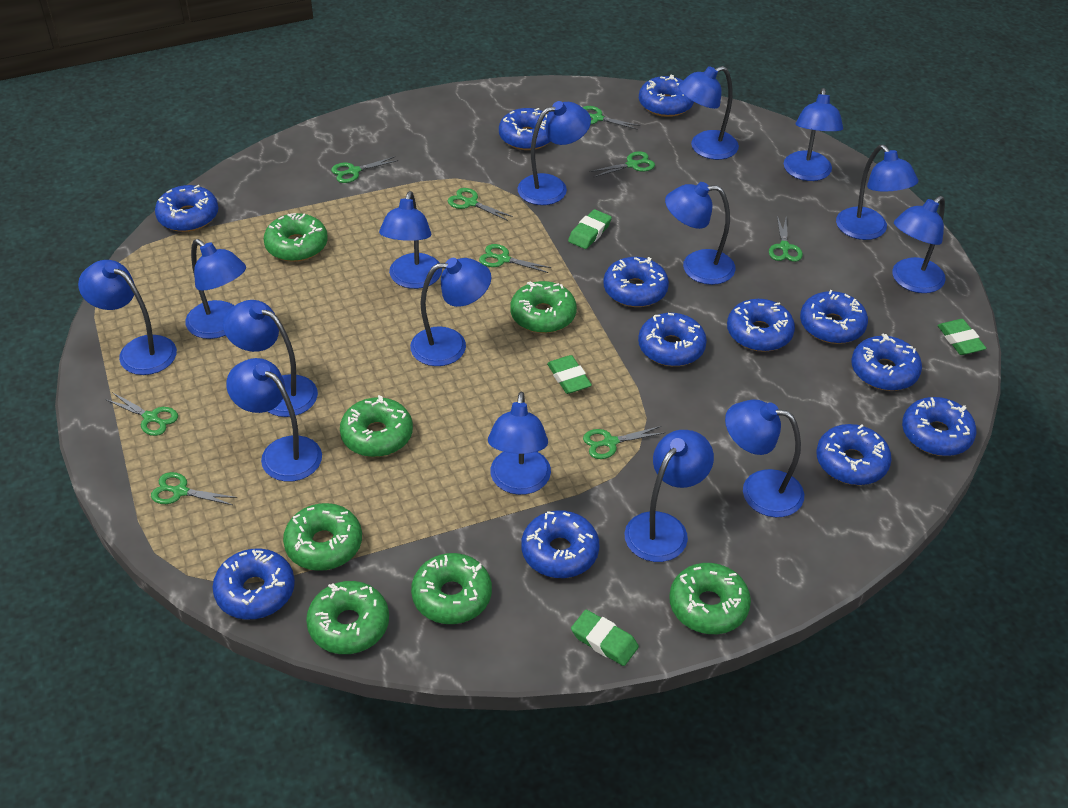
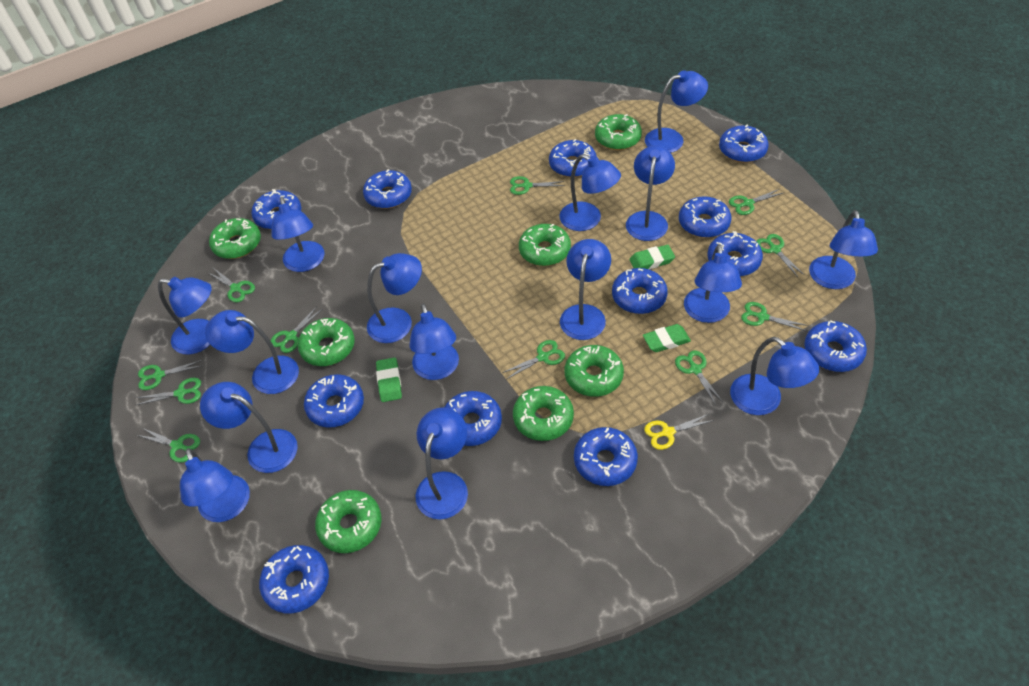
green eraser: [547,355,592,394] [568,209,612,249] [571,609,639,666] [938,319,986,355] = 4 -> [376,358,402,402] [629,245,675,269] [643,324,691,352] = 3
green scissors: [105,392,178,436] [151,472,238,505] [331,157,399,183] [448,188,513,221] [479,244,551,273] [583,106,640,130] [583,426,664,459] [589,151,655,177] [769,216,803,262] = 9 -> [136,378,201,405] [137,427,200,463] [138,360,202,390] [207,269,255,302] [270,306,322,353] [502,340,565,379] [510,176,565,195] [675,351,723,405] [729,189,783,215] [741,302,808,331] [756,234,804,277] = 11
yellow scissors: none = 0 -> [644,414,714,450] = 1

